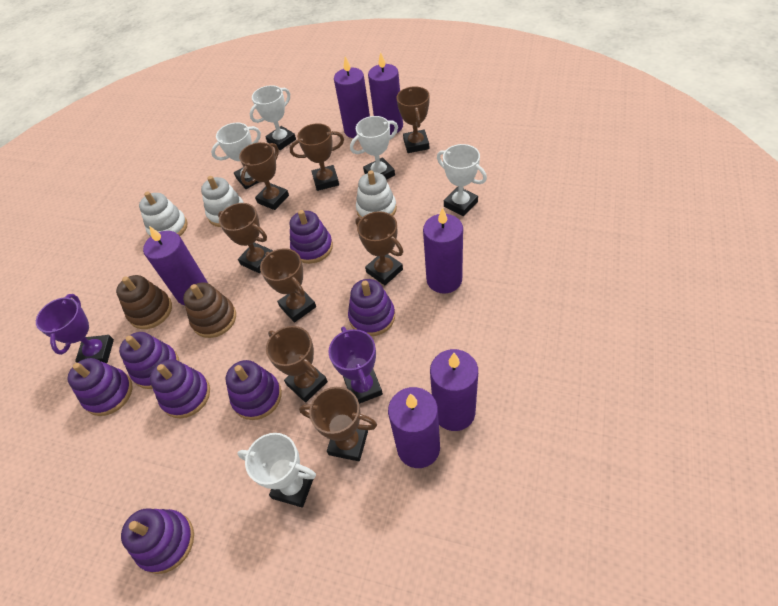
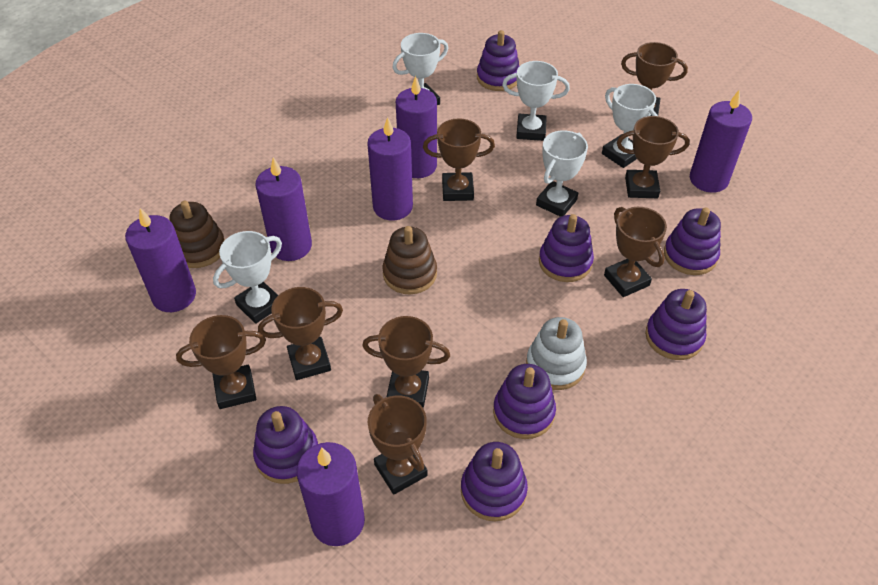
purple trophy: [36,294,114,363] [329,326,383,404] = 2 -> none = 0
white stacking toy: [139,192,188,237] [201,176,244,227] [356,170,397,217] = 3 -> [526,317,587,390] = 1

